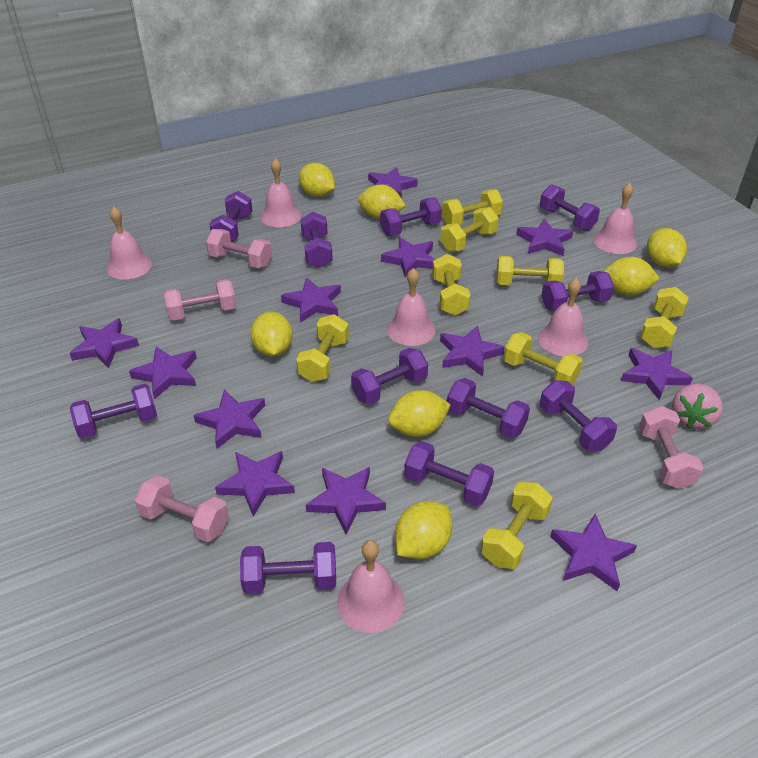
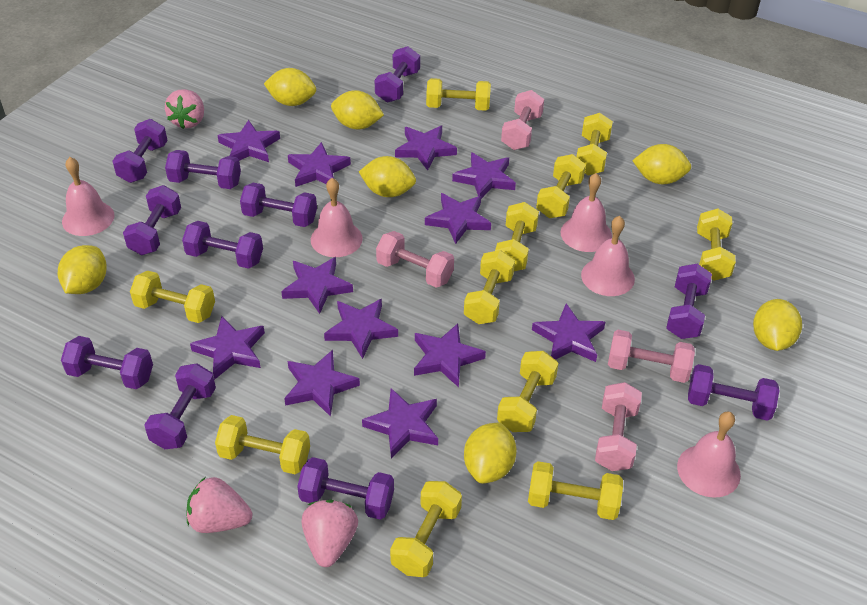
pink bell: [107,206,152,280] [260,158,302,227] [337,540,405,633] [387,268,436,346] [538,278,588,356] [594,183,637,254] = 6 -> [62,157,114,236] [311,178,363,257] [561,173,612,252] [581,216,635,296] [677,411,741,498] = 5
pink strawberry: [672,383,723,429] = 1 -> [165,89,204,129] [187,477,252,533] [301,500,358,567] = 3
yellow dumbbell: [296,314,349,382] [432,254,471,315] [440,207,499,252] [442,189,503,225] [481,482,553,569] [496,256,564,285] [504,332,583,385] [641,287,689,348] = 8 -> [130,270,215,323] [215,415,310,474] [390,481,462,577] [426,78,491,111] [464,250,515,324] [495,202,539,271] [497,351,558,432] [528,461,623,520] [536,154,586,218] [576,113,613,176] [697,208,736,281] = 11

